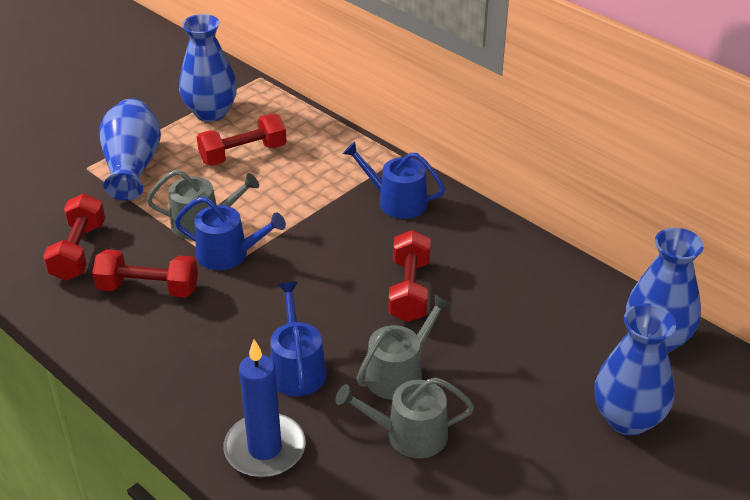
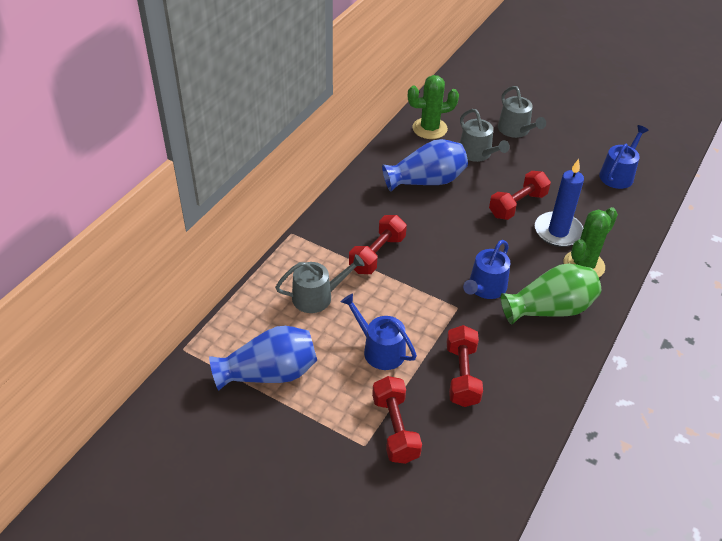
blue vase: [99,99,161,201] [179,14,237,122] [594,303,676,436] [626,228,704,353] = 4 -> [209,326,317,390] [382,139,468,192] = 2
green cactus: none = 0 -> [408,75,459,139] [564,207,618,277] = 2
green vase: none = 0 -> [501,263,601,325] = 1

